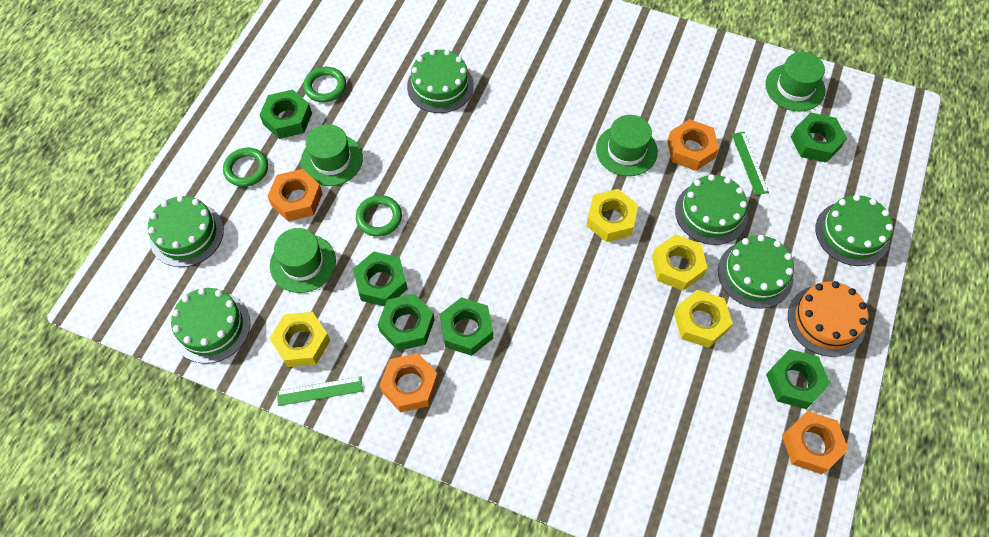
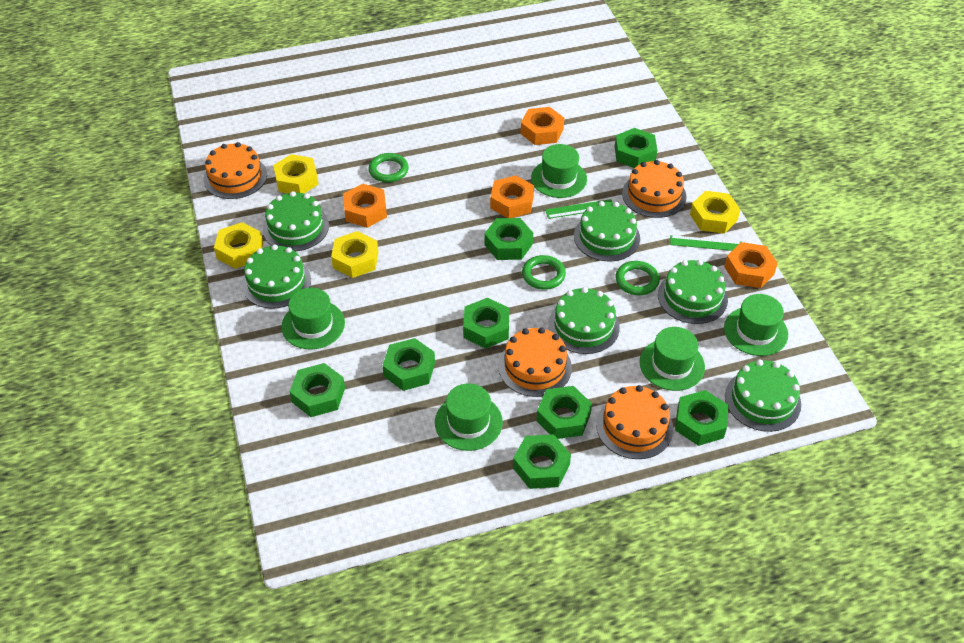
green hat: [270,228,336,293] [301,124,363,186] [596,115,658,176] [765,52,825,112] = 4 -> [281,288,345,349] [435,383,503,451] [531,144,587,198] [639,327,705,391] [724,294,788,356] = 5
green nut: [259,89,312,139] [353,251,408,306] [377,294,435,351] [440,297,493,356] [766,349,831,409] [791,113,847,162] = 6 -> [290,363,345,417] [383,338,435,391] [463,298,510,349] [484,218,533,260] [513,434,571,489] [537,386,592,439] [615,128,657,168] [675,390,729,446] = 8
orange cake: [788,281,868,357] = 1 -> [203,142,267,199] [498,327,572,397] [596,385,673,459] [622,160,687,218] = 4

